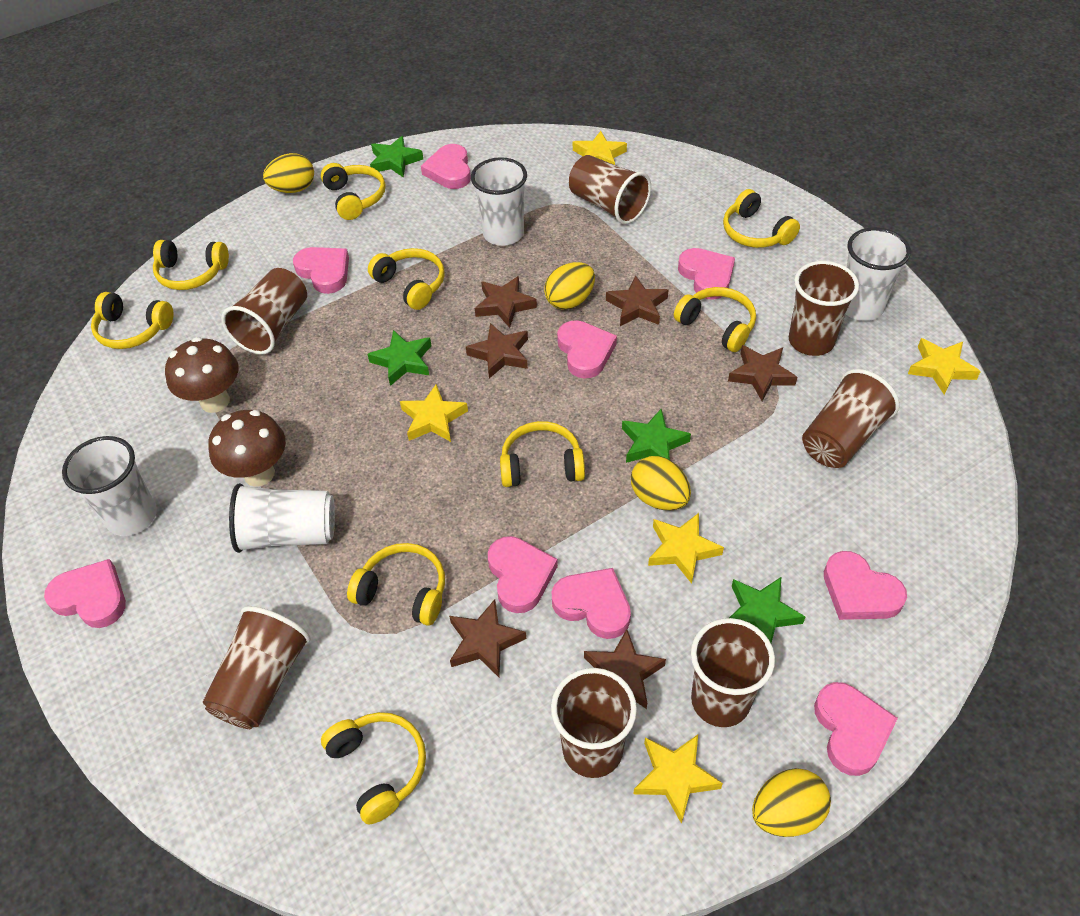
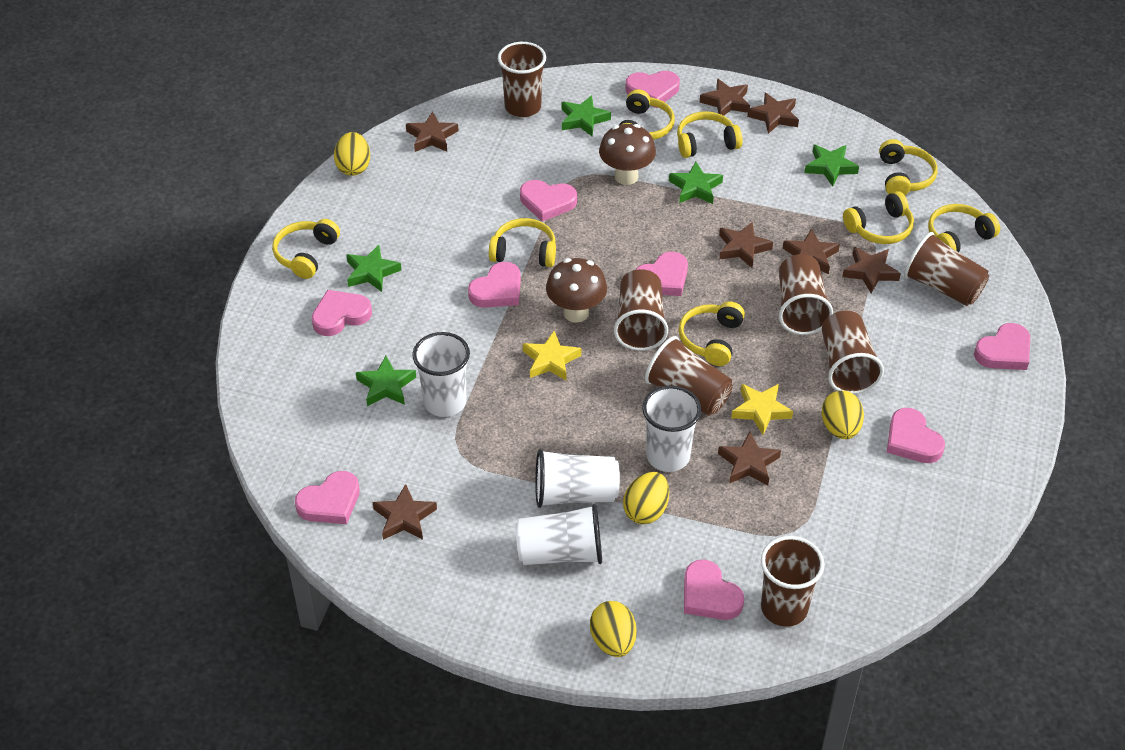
brown star: [449,599,526,677] [466,323,528,379] [475,276,537,328] [584,629,666,709] [606,275,668,326] [728,345,798,401] = 6 -> [373,484,437,540] [406,111,458,152] [700,78,750,116] [718,432,781,486] [719,222,773,268] [747,92,799,134] [783,228,840,274] [842,247,901,293] = 8
green star: [367,330,432,386] [370,136,423,178] [622,409,691,463] [729,577,806,643] = 4 -> [346,245,401,292] [356,356,416,406] [562,95,611,137] [669,162,723,204] [805,145,859,187] = 5
yellow headphones: [91,292,174,349] [153,240,229,290] [321,163,385,220] [321,712,426,825] [347,543,445,626] [368,248,445,310] [500,421,585,487] [674,287,756,352] [723,189,800,248] = 9 -> [272,219,340,279] [489,218,556,267] [619,89,675,140] [677,111,742,158] [679,302,745,366] [843,191,914,244] [879,139,938,195] [928,204,1000,252] = 8
yellow star: [400,384,468,442] [573,131,627,165] [633,735,723,824] [648,513,724,584] [908,338,981,395] = 5 -> [523,331,581,381] [731,384,793,435] = 2

